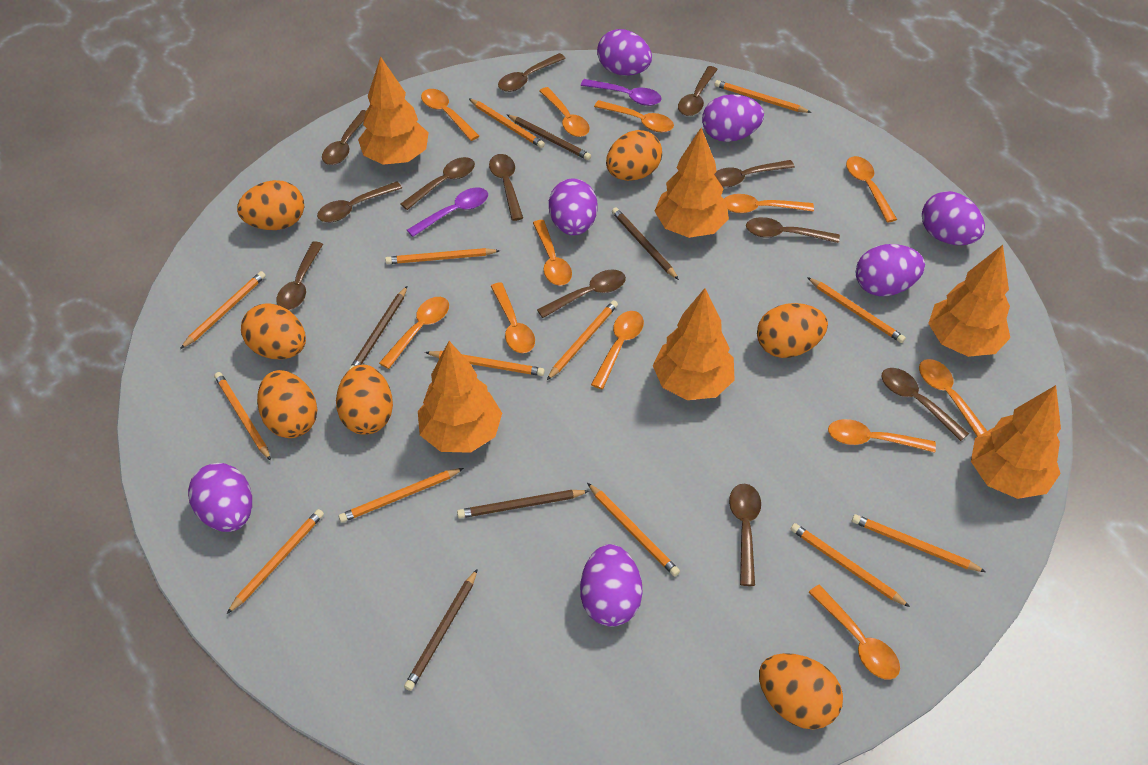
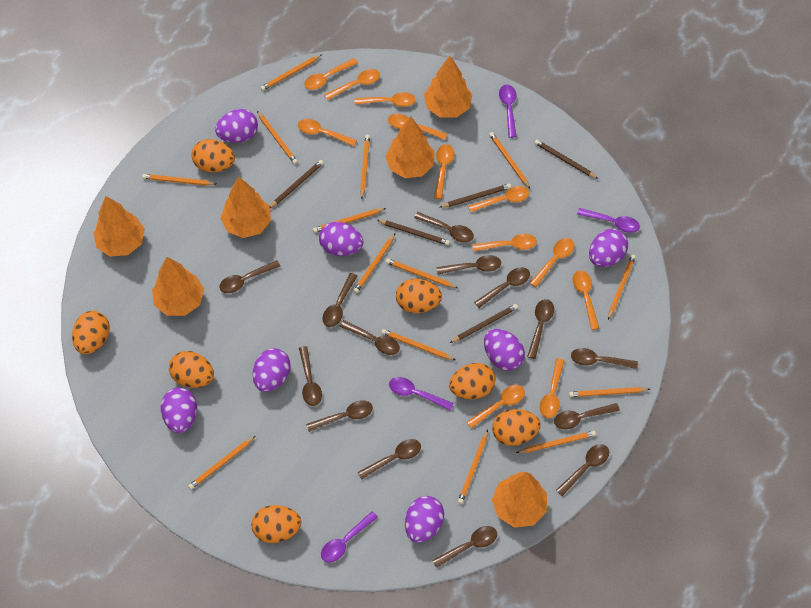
brown spoon: [277,241,323,310] [317,182,402,222] [322,110,366,165] [400,157,475,210] [489,154,523,221] [498,53,566,92] [537,270,626,318] [678,66,718,116] [714,160,795,187] [729,484,761,586] [746,217,840,243] [881,368,969,441] = 12 -> [219,260,281,293] [299,346,322,406] [306,400,373,432] [322,273,357,327] [339,320,400,355] [358,439,421,479] [414,212,474,243] [432,526,497,568] [436,255,501,274] [474,267,530,308] [527,299,554,359] [554,403,620,429] [556,444,609,496] [571,348,638,369] = 14
orange pencil: [180,271,266,349] [214,372,271,461] [227,509,324,614] [338,468,464,523] [385,248,500,264] [425,351,545,376] [469,99,545,148] [547,300,618,380] [587,483,680,577] [715,80,812,113] [791,523,910,607] [807,277,906,343] [852,514,986,572] = 13 -> [142,174,216,186] [188,436,255,489] [257,111,298,164] [260,55,322,91] [313,208,386,233] [353,234,395,293] [360,135,370,199] [381,329,455,360] [386,258,458,288] [458,430,488,504] [489,132,530,188] [516,431,596,453] [569,387,650,397] [608,255,636,320] = 14
purple spoon: [407,188,488,237] [581,79,662,106] = 2 -> [321,511,378,563] [389,377,454,411] [499,85,517,138] [577,208,640,233] = 4

